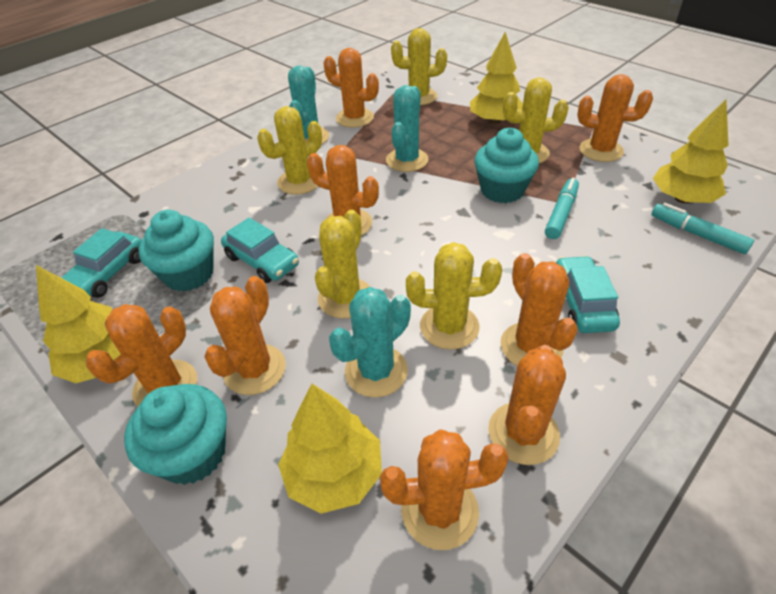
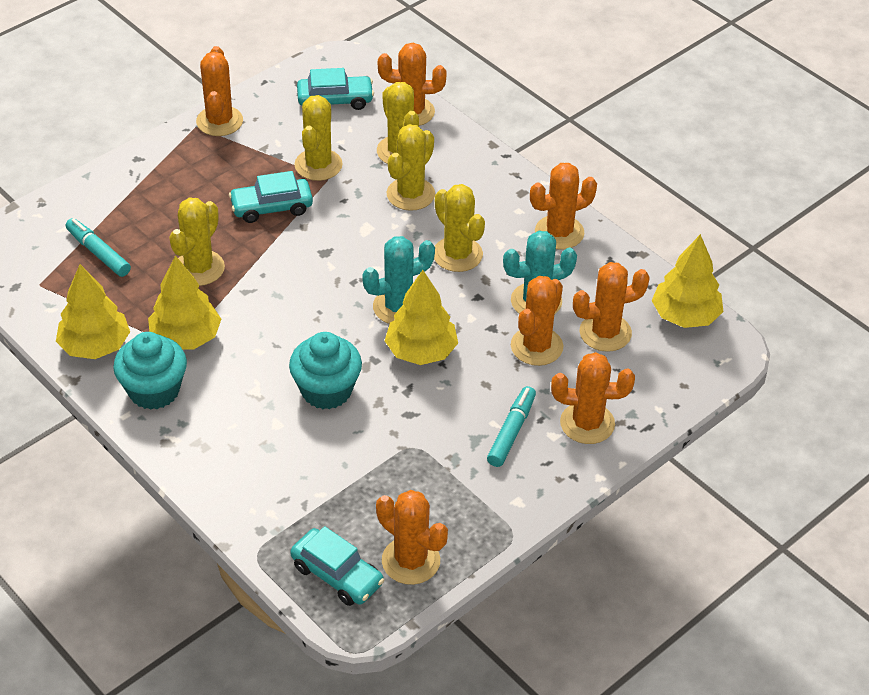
orange cactus: [86,304,197,407] [204,276,286,395] [307,145,379,236] [324,48,379,128] [380,429,509,550] [488,345,566,465] [500,253,578,366] [577,74,653,162] = 8 -> [196,46,243,136] [376,490,448,585] [378,43,447,126] [511,276,564,366] [530,163,597,249] [551,352,635,444] [573,262,650,352] = 7
turquoise cactus: [288,66,329,145] [329,287,411,398] [386,85,428,172] = 3 -> [362,236,435,324] [503,231,577,315] = 2
turquoise cupcake: [124,384,227,485] [138,210,214,291] [474,128,539,203] = 3 -> [113,332,187,410] [289,332,362,409] = 2

